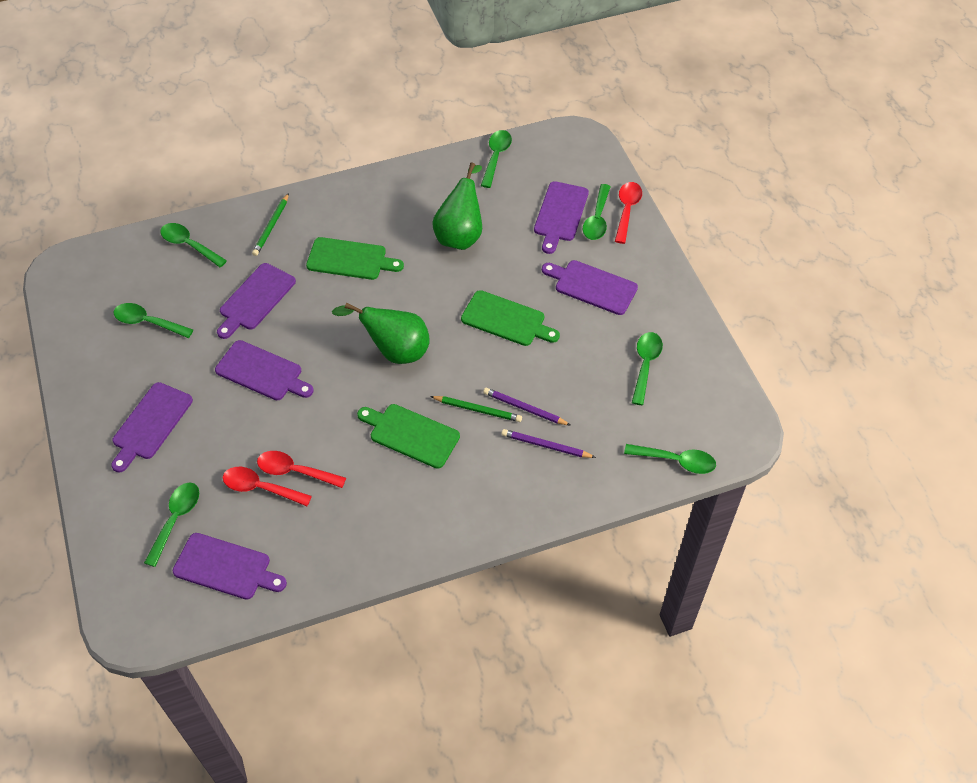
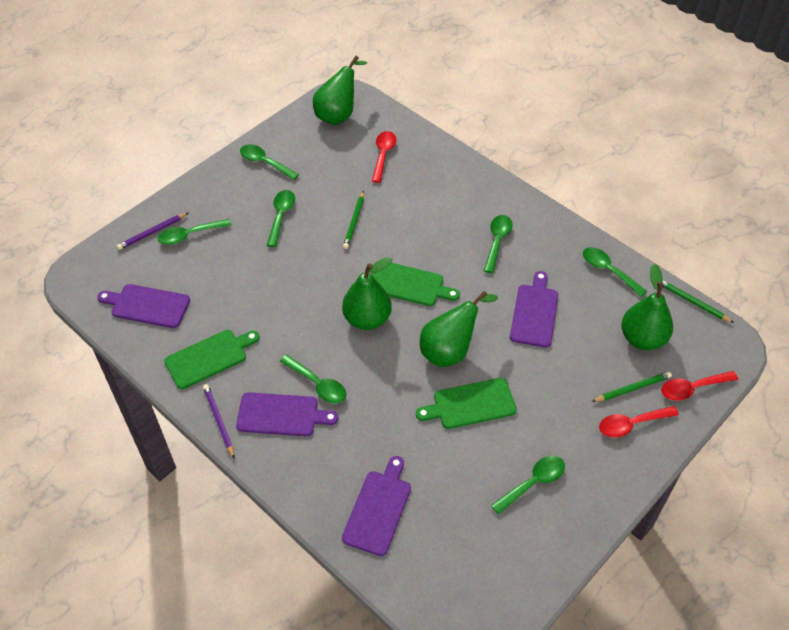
green pear: [332,302,430,364] [432,163,482,250] = 2 -> [313,55,367,125] [342,257,392,330] [420,291,498,367] [621,264,673,350] = 4
green pencil: [252,193,289,256] [430,396,522,422] = 2 -> [343,191,364,249] [592,371,672,402] [662,280,734,323] = 3
purple cutting board: [111,382,193,472] [172,533,287,600] [215,340,314,400] [217,263,296,339] [534,181,589,254] [542,260,638,315] = 6 -> [97,284,190,328] [236,392,339,436] [342,456,411,556] [510,271,558,348] = 4

